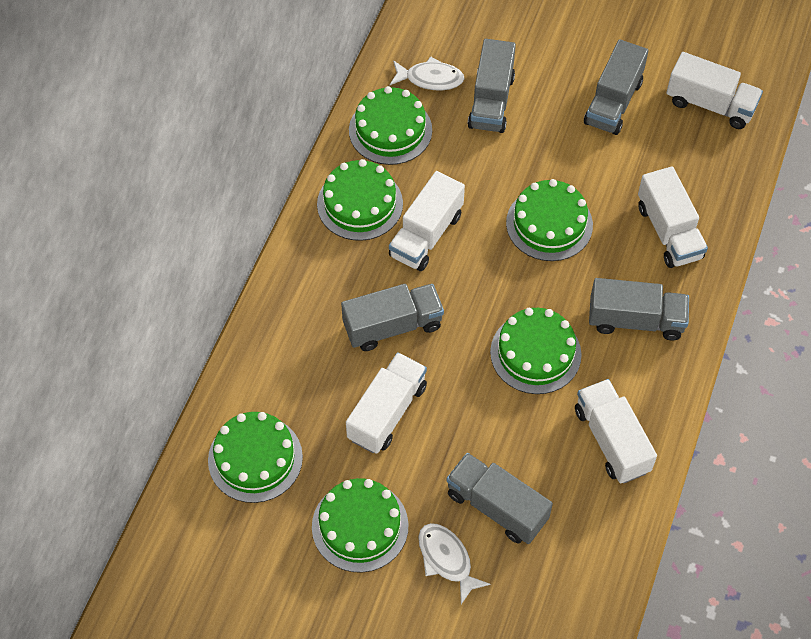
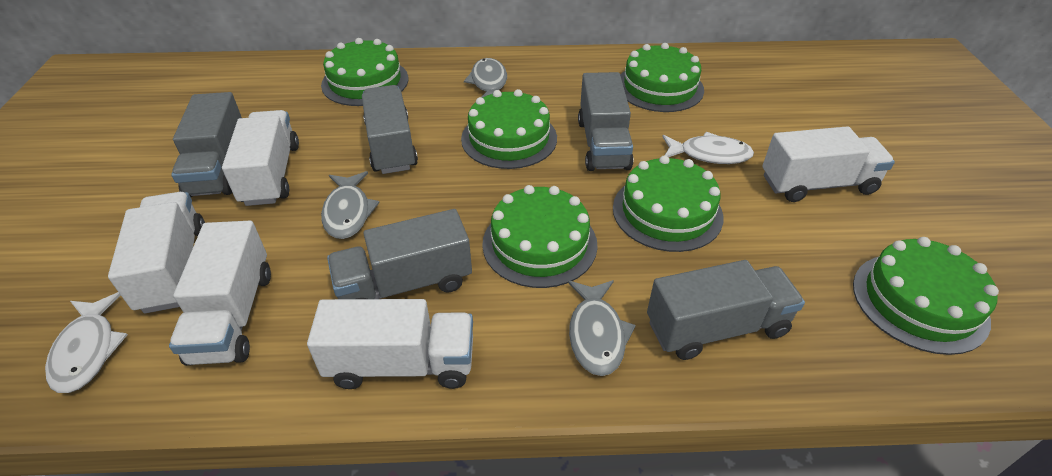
grey fish: none = 0 -> [321,171,380,239] [464,58,507,98] [568,280,636,376] = 3

